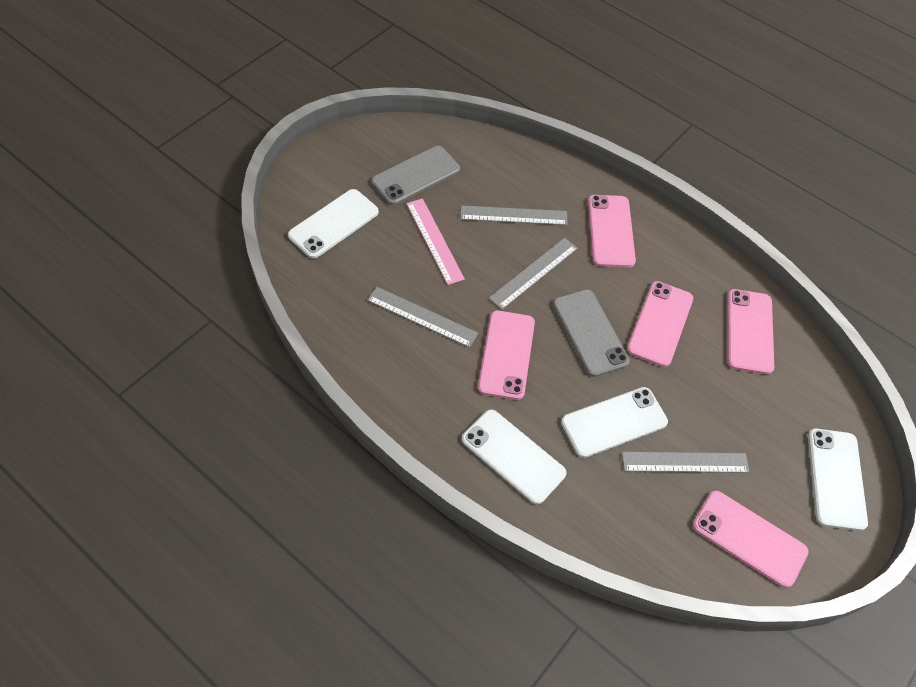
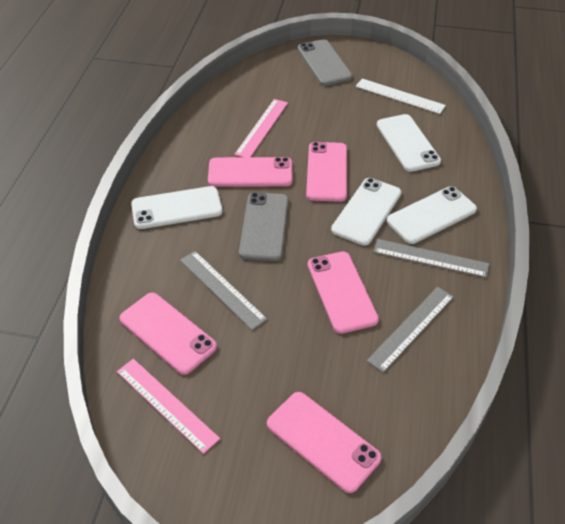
grey ruler: [367,287,478,348] [460,205,568,225] [489,238,578,310] [622,452,749,473] = 4 -> [180,251,267,330] [367,287,454,373] [374,239,489,278] = 3
pink ruler: [406,198,465,285] = 1 -> [117,359,220,454] [234,99,288,157] = 2
white ruler: none = 0 -> [356,79,446,114] = 1

